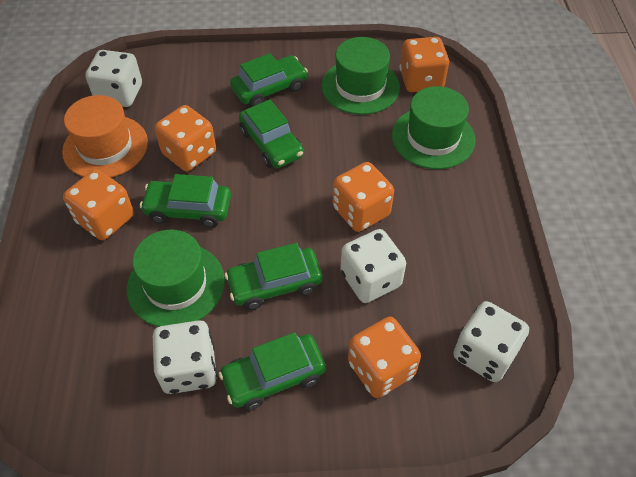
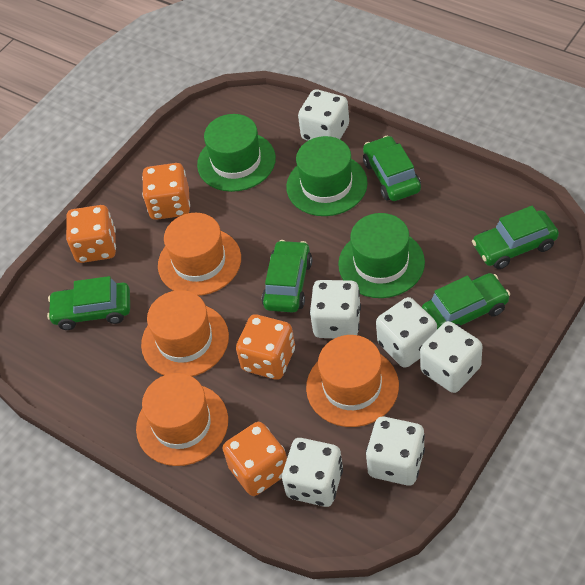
orange dice: [63,169,134,240] [155,105,216,171] [333,162,394,232] [348,317,421,398] [400,37,449,92] = 5 -> [66,205,116,263] [142,163,190,220] [222,422,287,496] [236,314,295,380] = 4
orange hat: [62,95,148,178] = 1 -> [136,373,228,466] [141,290,229,377] [158,213,241,296] [306,335,399,427] = 4
white dice: [85,50,142,107] [153,320,217,394] [340,229,406,303] [453,301,529,382] = 4 -> [282,438,343,507] [298,89,349,141] [310,280,361,338] [366,417,425,486] [376,297,437,368] [420,321,482,393] = 6

